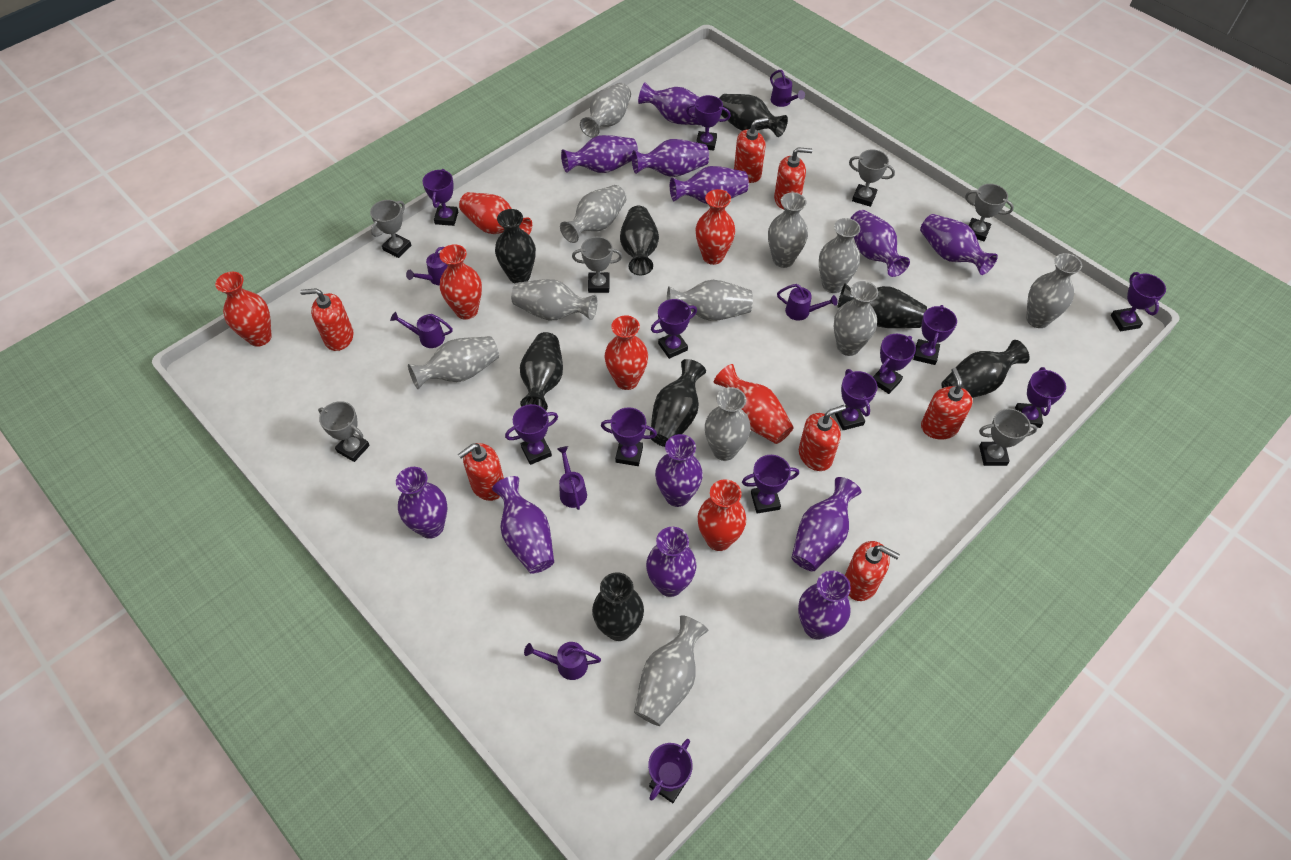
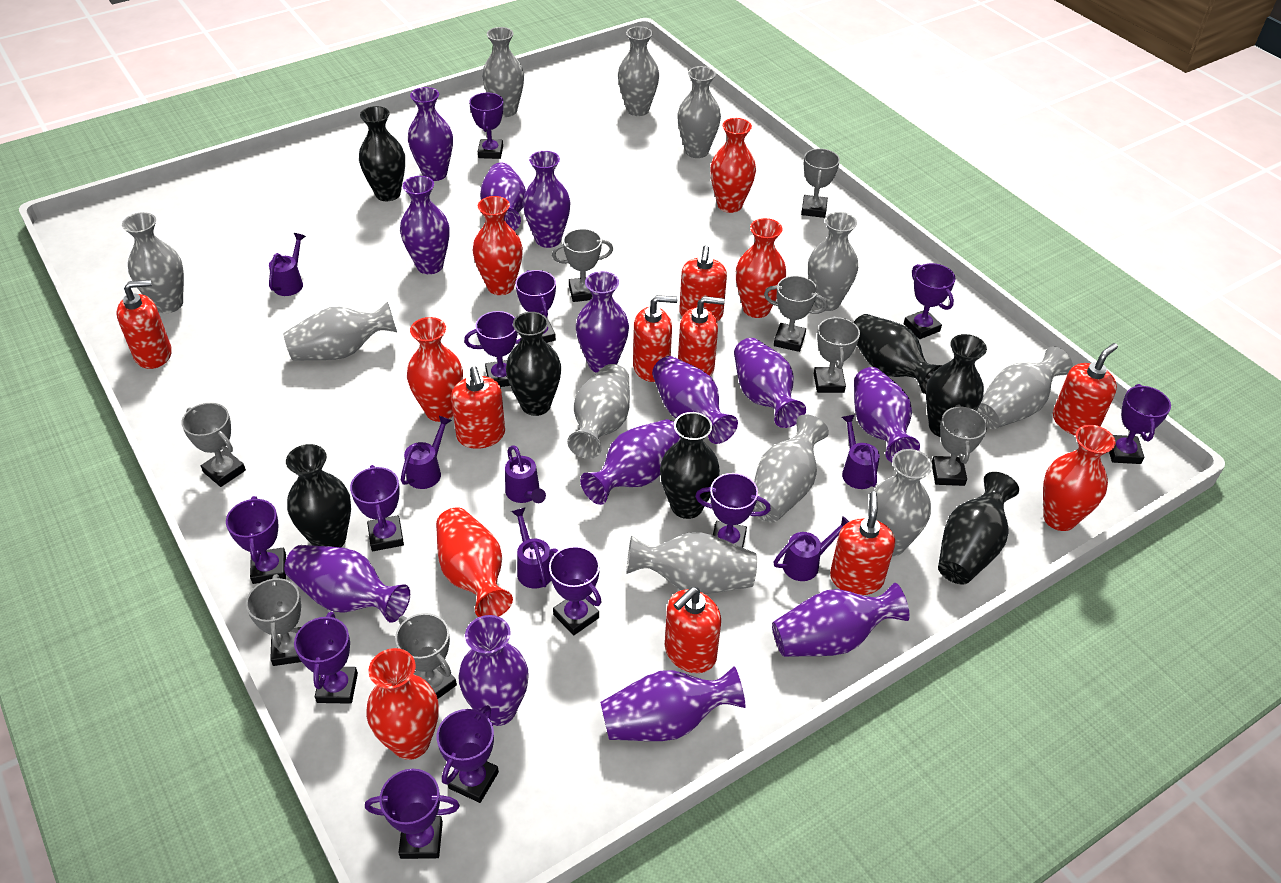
black vase: [495,209,536,284] [520,332,563,410] [592,572,644,641] [620,206,659,275] [650,359,706,447] [719,94,788,137] [838,283,927,328] [941,340,1030,398] = 8 -> [286,444,351,547] [359,106,405,201] [506,312,561,416] [660,412,720,519] [853,314,942,394] [926,334,987,437] [938,472,1019,584] = 7
grey trophy: [318,401,370,462] [370,200,411,258] [572,237,623,293] [849,149,895,207] [965,184,1014,241] [979,408,1037,466] = 6 -> [181,403,246,487] [246,574,301,666] [395,613,457,699] [552,229,613,302] [764,276,827,352] [801,148,840,218] [814,316,860,393] [932,405,988,486] = 8
purple vase: [396,467,447,539] [492,476,554,574] [561,135,638,173] [632,139,709,177] [638,82,700,125] [646,527,697,597] [655,434,703,507] [670,166,749,204] [791,477,861,571] [798,571,851,639] [850,210,910,277] [920,214,998,275] = 12 -> [284,545,410,623] [400,176,450,274] [408,87,453,181] [459,615,529,726] [480,162,526,231] [523,151,571,248] [576,271,629,373] [580,419,681,505] [600,666,745,741] [652,356,738,444] [734,338,806,428] [772,583,910,657] [854,367,920,462] = 13
red soap dispenser: [300,288,354,351] [458,443,504,501] [734,117,768,183] [774,147,812,210] [799,405,846,471] [845,541,900,601] [921,368,973,440] = 7 -> [117,280,172,369] [451,366,505,449] [633,295,677,382] [665,587,721,673] [678,296,725,377] [679,246,727,322] [830,491,895,595] [1053,343,1118,436] = 8

